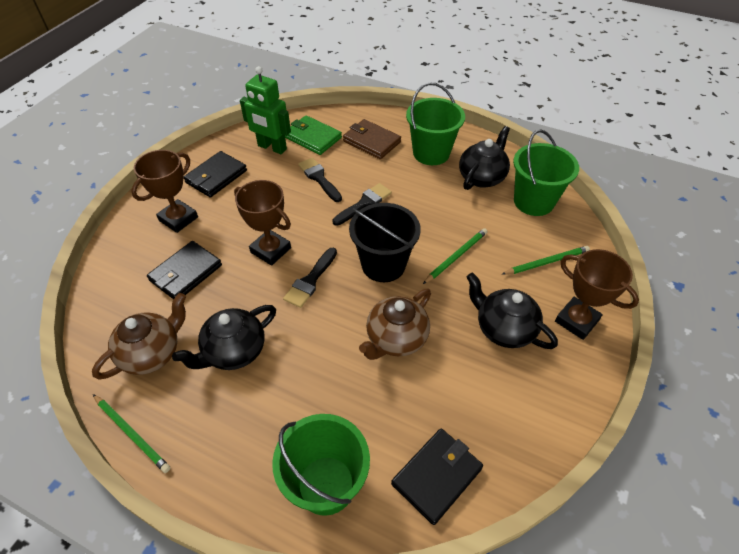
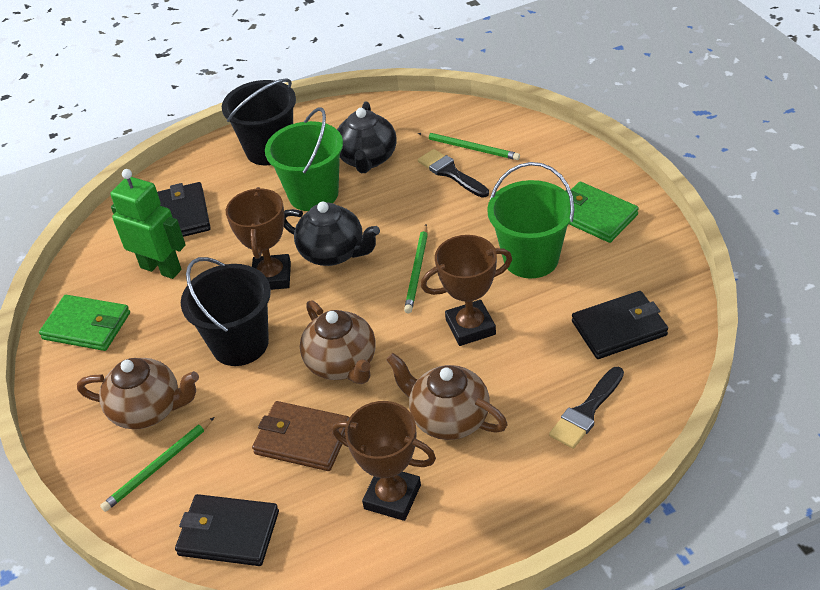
black brush: [283,248,337,308] [298,158,342,202] [332,183,392,226] = 3 -> [418,149,489,198] [549,367,624,449] = 2
black bucket: [349,203,421,282] = 1 -> [181,257,271,366] [222,78,296,165] = 2
black teapot: [172,305,276,370] [459,126,510,190] [467,273,558,349] = 3 -> [284,202,380,266] [337,101,397,173] = 2
brown teapot: [92,293,186,379] [359,289,431,360] = 2 -> [77,358,199,429] [300,300,376,384] [386,353,508,440] = 3
green bucket: [272,414,370,516] [406,83,465,165] [513,129,579,216] = 3 -> [265,107,343,211] [487,162,574,278] = 2
green wallet: [285,115,342,155] = 1 -> [39,295,130,351] [565,182,639,243] = 2

